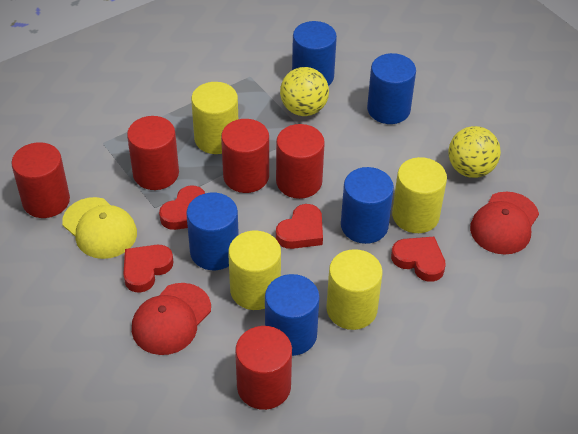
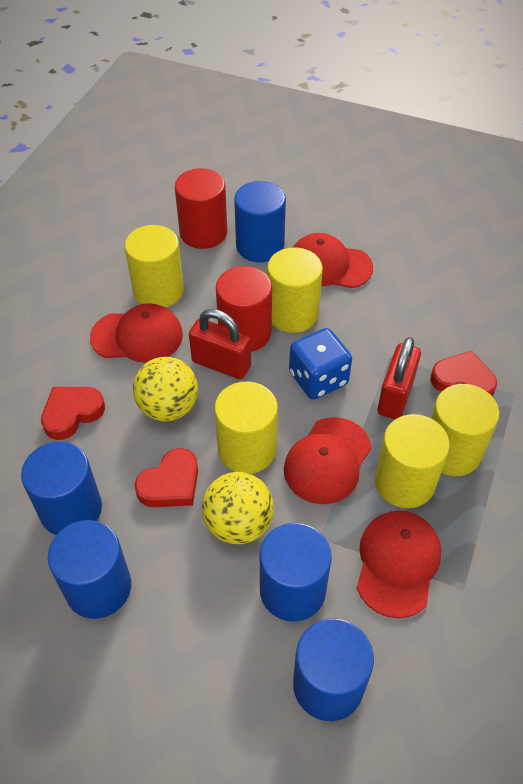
blue dice: none = 0 -> [289,328,352,400] = 1
red cap: [132,283,211,355] [470,192,539,255] = 2 -> [90,303,183,363] [284,417,372,504] [292,233,373,288] [357,511,441,618] = 4
red cylinder: [11,142,70,218] [127,116,179,190] [221,119,269,193] [235,326,292,410] [276,124,325,199] = 5 -> [175,168,227,249] [216,266,272,352] = 2
red heart: [123,245,173,293] [159,185,205,230] [276,204,323,249] [391,237,446,282] = 4 -> [41,387,105,440] [135,448,198,507] [431,351,497,396] = 3
red padlock: none = 0 -> [189,309,251,379] [377,337,421,419] = 2
yellow cap: [62,197,137,259] = 1 -> none = 0
yellow cylinder: [191,82,238,154] [228,231,281,310] [326,249,383,330] [392,157,447,233] = 4 -> [125,225,184,308] [214,381,278,474] [267,247,323,333] [375,414,450,508] [431,384,499,476] = 5

